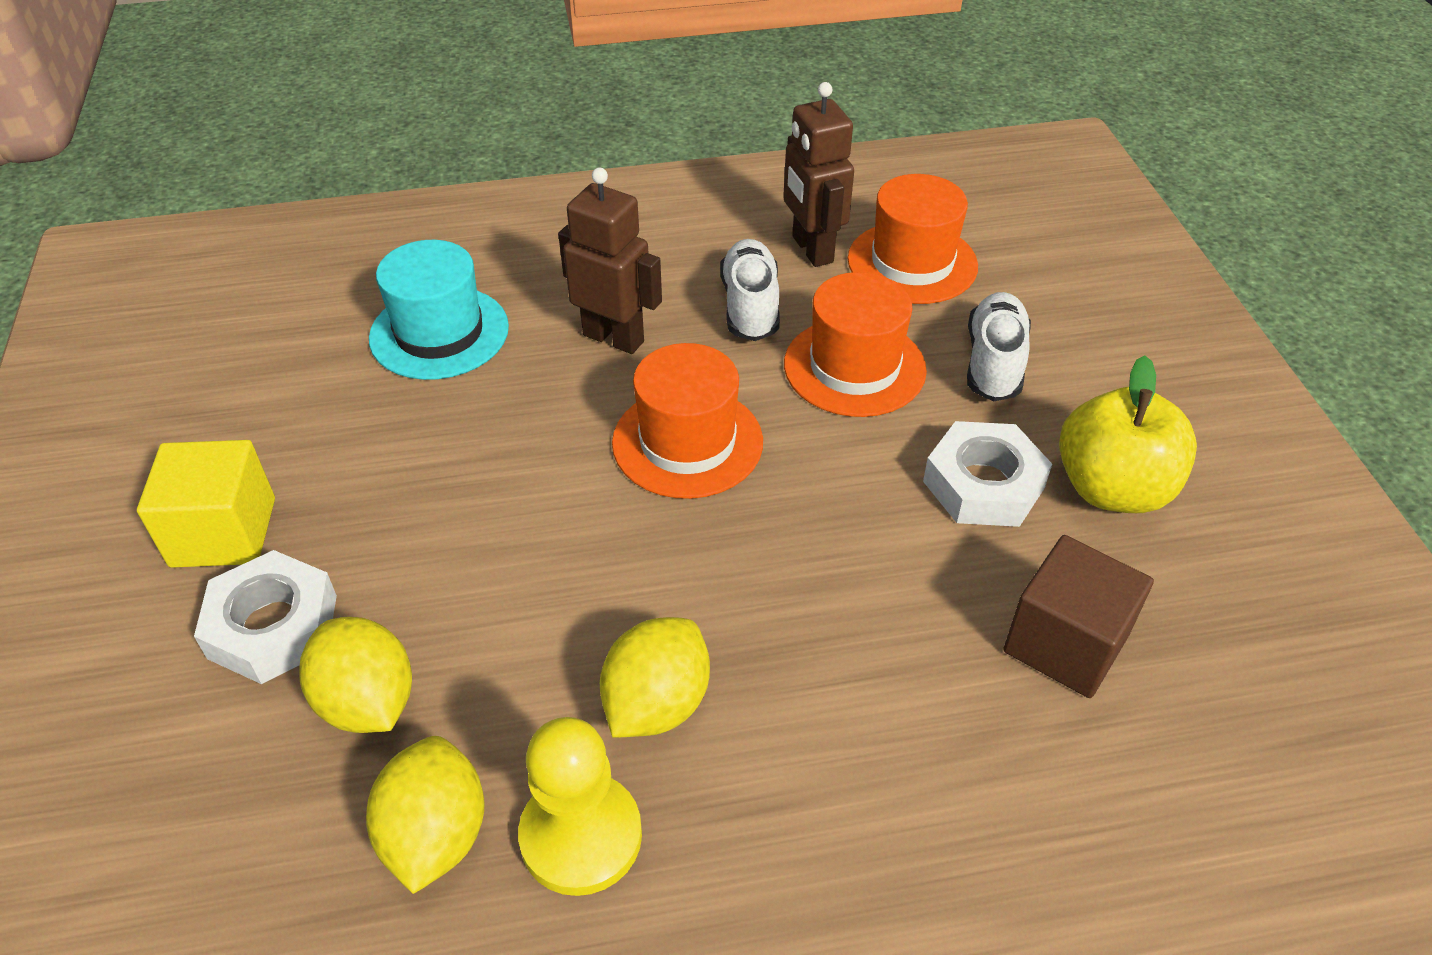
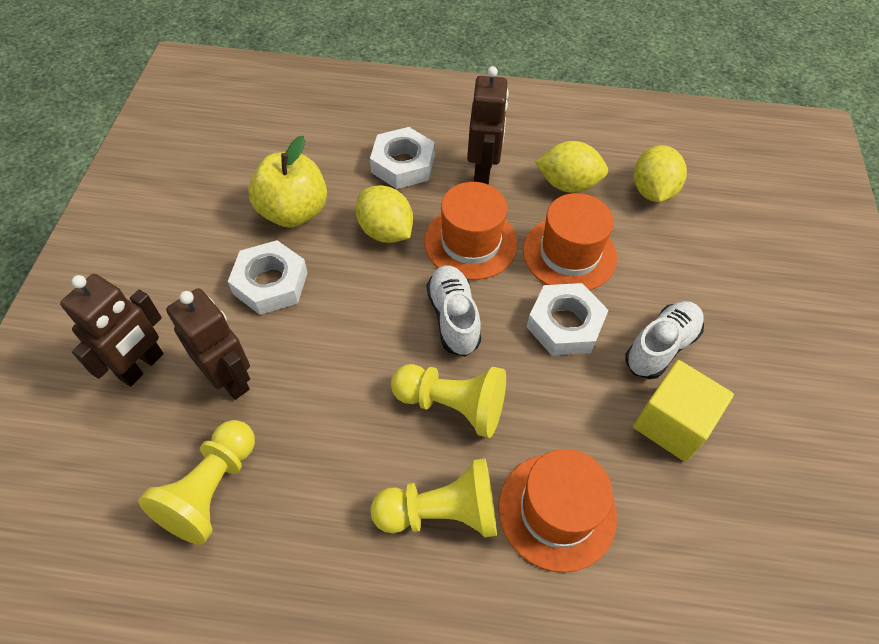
brown cube: [1003,535,1154,698] = 1 -> none = 0
brown robot: [558,167,662,354] [783,82,854,267] = 2 -> [60,274,163,387] [166,288,250,400] [467,66,509,185] = 3
turquoise hat: [369,240,509,380] = 1 -> none = 0
white nut: [194,550,337,684] [923,421,1052,527] = 2 -> [228,240,308,315] [370,127,435,189] [527,283,609,355] = 3
yellow pawn: [518,717,642,896] = 1 -> [138,420,255,545] [371,458,497,537] [391,364,506,438] = 3

